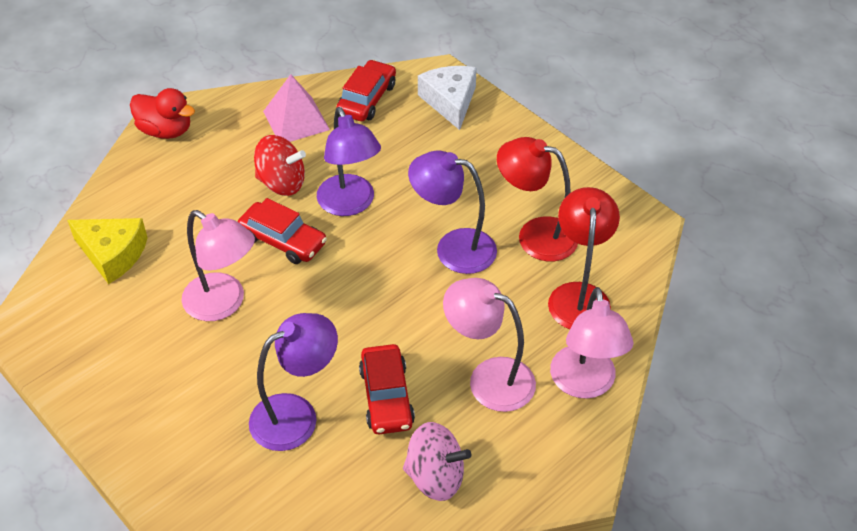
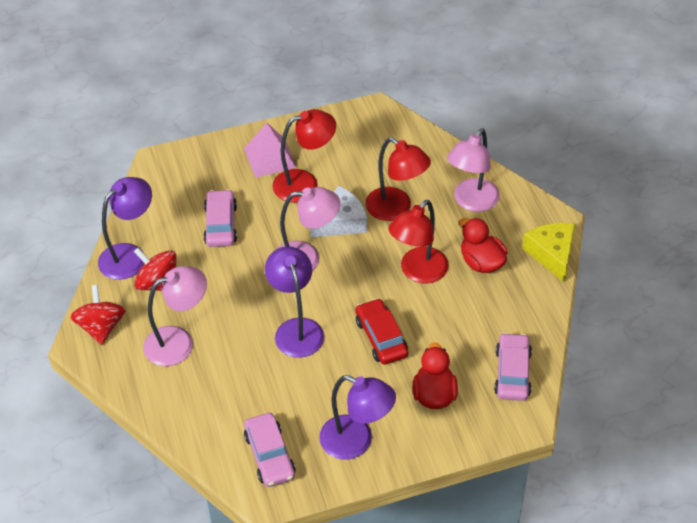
pink car: none = 0 -> [204,189,237,247] [244,413,296,487] [494,333,532,401] = 3
pink spinning top: [403,422,471,501] = 1 -> none = 0
red car: [238,198,327,264] [336,60,396,121] [359,344,415,434] = 3 -> [356,298,408,365] = 1
red duck: [130,88,195,139] = 1 -> [413,342,458,409] [459,218,507,273] = 2
red lamp: [497,137,578,261] [548,187,620,329] = 2 -> [272,109,336,202] [365,137,431,221] [388,200,448,283] = 3
red spinning top: [254,135,306,196] = 1 -> [70,285,126,345] [134,248,176,291] = 2

